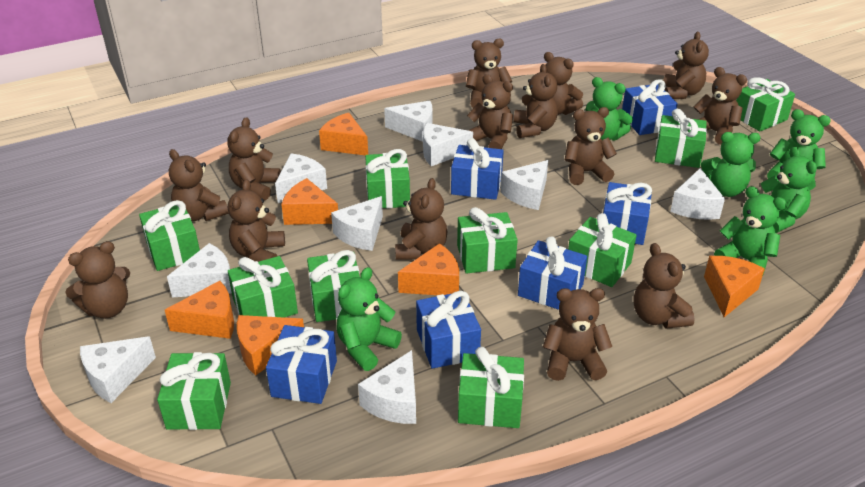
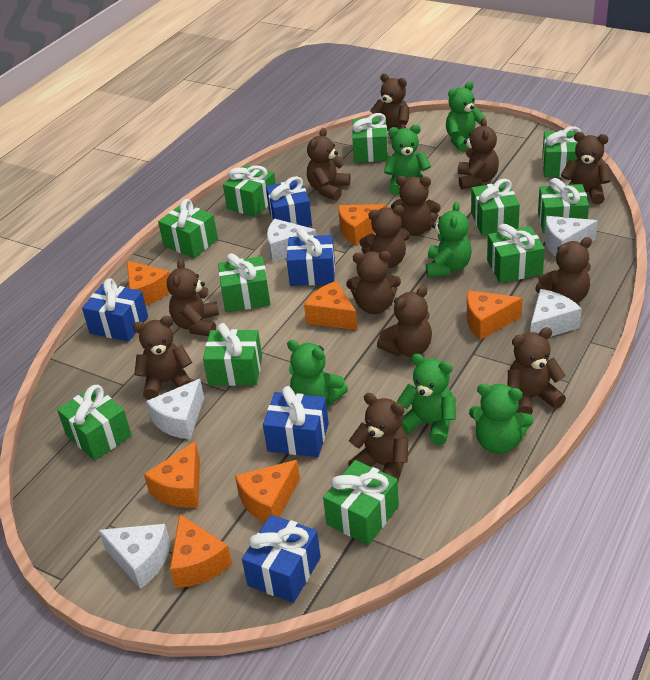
blue gift: [266,325,337,404] [416,291,481,369] [451,138,504,200] [518,236,587,310] [603,182,652,245] [622,79,678,135] = 6 -> [82,279,148,342] [242,515,321,603] [263,386,329,457] [266,176,312,227] [287,229,335,286] = 5
brown teddy bear: [65,241,130,318] [169,149,229,221] [228,117,281,201] [228,179,285,262] [395,178,447,260] [466,39,512,108] [467,74,513,149] [514,64,558,138] [543,288,612,381] [544,52,583,115] [565,107,617,185] [634,243,695,329] [663,32,709,99] [693,67,747,145] = 14 -> [133,316,192,400] [167,258,219,336] [307,128,351,201] [346,251,401,314] [348,393,408,481] [359,205,410,268] [370,74,409,140] [377,286,432,357] [391,176,441,236] [458,118,499,190] [508,327,566,415] [535,237,592,304] [561,132,611,205] = 13
green gift: [139,200,200,271] [157,352,231,430] [228,256,298,317] [307,250,360,322] [365,149,410,208] [457,207,518,274] [458,347,524,428] [568,213,637,287] [655,109,707,168] [736,77,795,131] = 10 -> [57,385,132,460] [158,199,218,258] [203,323,262,386] [218,253,270,312] [223,165,276,217] [323,460,399,545] [352,113,388,163] [471,179,520,236] [487,224,545,283] [538,178,589,233] [542,126,581,177] = 11
orange cheese: [165,281,234,339] [237,315,304,376] [281,178,338,225] [319,113,368,155] [398,243,459,295] [704,256,765,317] = 6 -> [127,261,169,306] [144,441,200,508] [170,514,232,588] [235,460,300,523] [304,281,358,330] [338,204,387,245] [467,290,523,340] = 7
white cheese: [80,336,156,403] [167,243,232,298] [275,153,327,203] [331,196,383,251] [358,350,416,424] [384,101,433,142] [423,123,473,166] [500,160,548,210] [670,168,725,220] = 9 -> [98,524,170,589] [146,379,204,439] [267,219,317,262] [530,289,582,337] [545,216,598,257] = 5

